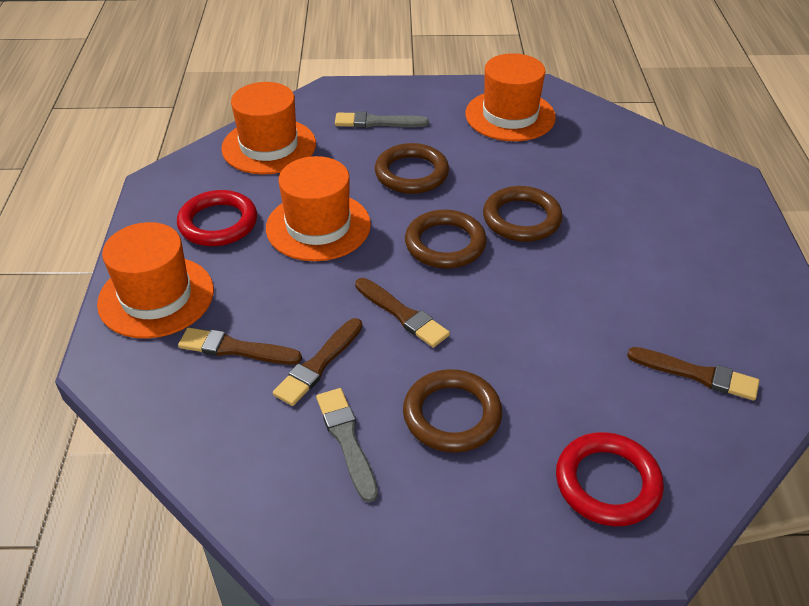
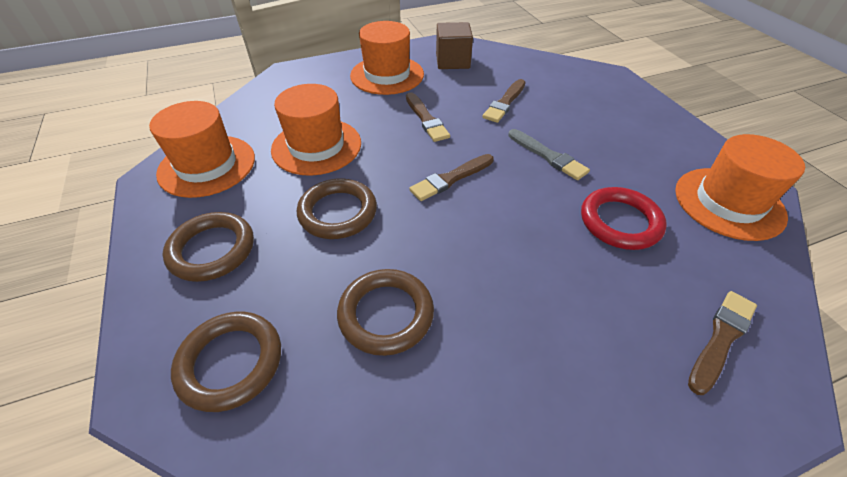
brown cube: none = 0 -> [436,22,473,69] = 1
grey brush: [316,388,378,502] [335,111,429,128] = 2 -> [508,129,590,180] = 1
red ring: [177,190,257,246] [556,432,664,526] = 2 -> [581,187,667,250] = 1

